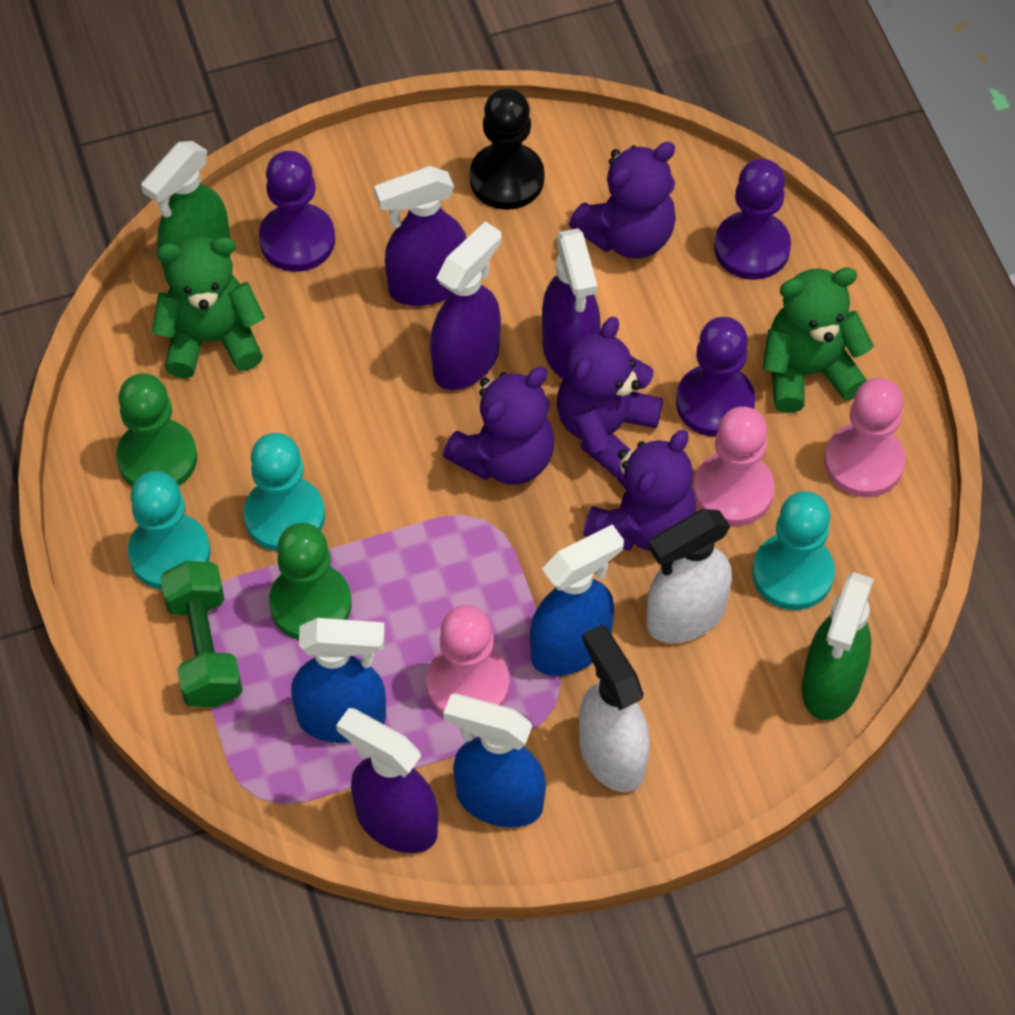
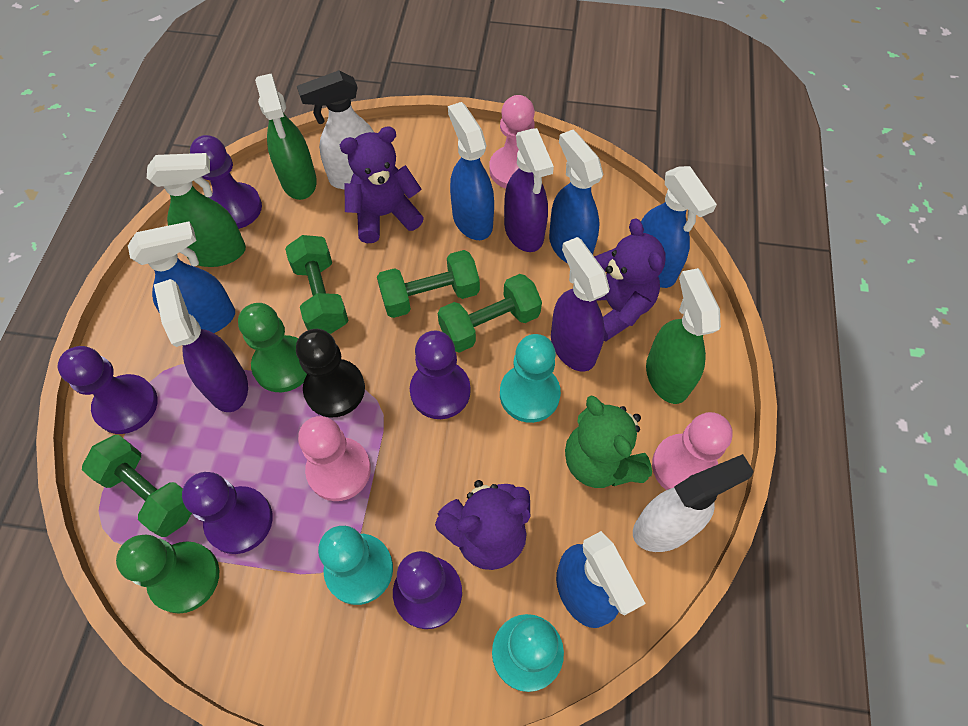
blue spray bottle: [291,618,386,743] [443,693,546,827] [530,524,624,676] = 3 -> [128,221,235,333] [448,102,494,240] [549,130,603,263] [556,531,646,628] [641,166,717,288] = 5
green dumbbell: [160,561,243,707] = 1 -> [82,435,192,537] [285,235,349,334] [377,250,480,318] [438,274,542,353] = 4
green spray bottle: [141,141,230,287] [802,572,874,720] = 2 -> [147,153,246,267] [255,73,317,200] [646,268,721,404] = 3
green teddy bear: [152,236,265,378] [763,267,874,413] = 2 -> [565,395,652,488] = 1
purple pawn: [259,151,335,272] [676,317,755,437] [714,159,791,280] = 3 -> [58,346,157,434] [182,472,273,554] [190,135,262,229] [393,551,462,629] [410,331,471,419] = 5
purple spray bottle: [336,708,438,853] [374,166,467,306] [430,221,502,390] [542,228,601,379] = 4 -> [154,279,248,412] [504,128,554,252] [551,237,610,372] = 3
purple teddy bear: [443,367,555,485] [557,317,663,478] [569,142,676,259] [583,430,697,551] = 4 -> [340,126,424,243] [435,480,530,570] [594,218,666,341] = 3

